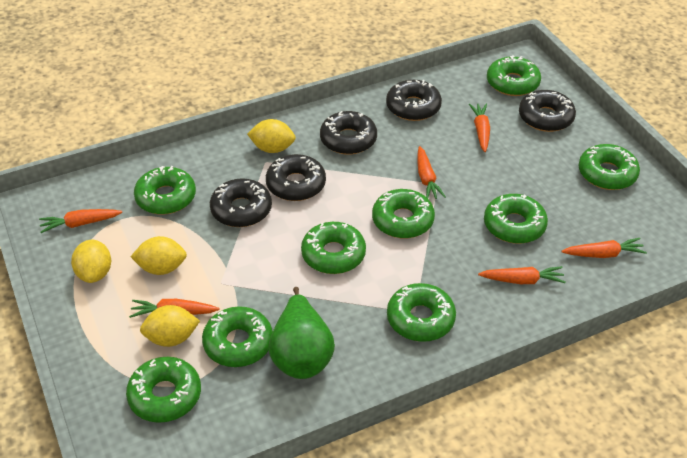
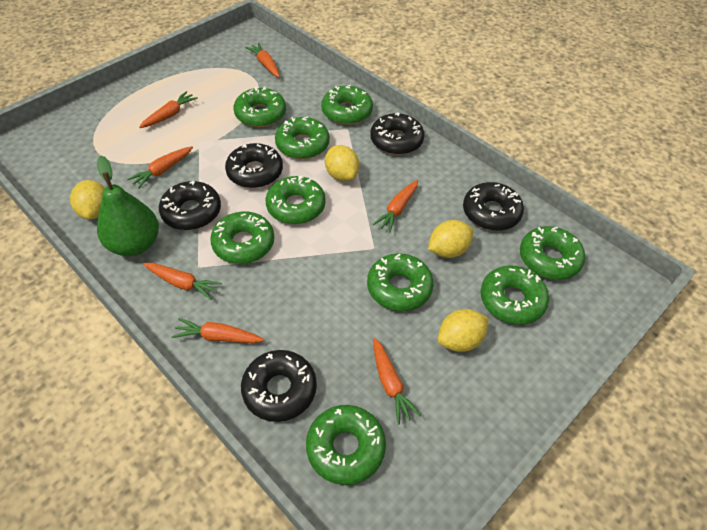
orange carrot: [39,209,122,233] [129,299,219,318] [417,146,446,199] [469,103,490,152] [478,266,566,284] [562,238,647,258] = 6 -> [127,146,193,189] [139,91,198,128] [143,263,222,300] [172,318,264,343] [245,43,280,77] [373,180,418,232] [373,338,421,425] = 7

